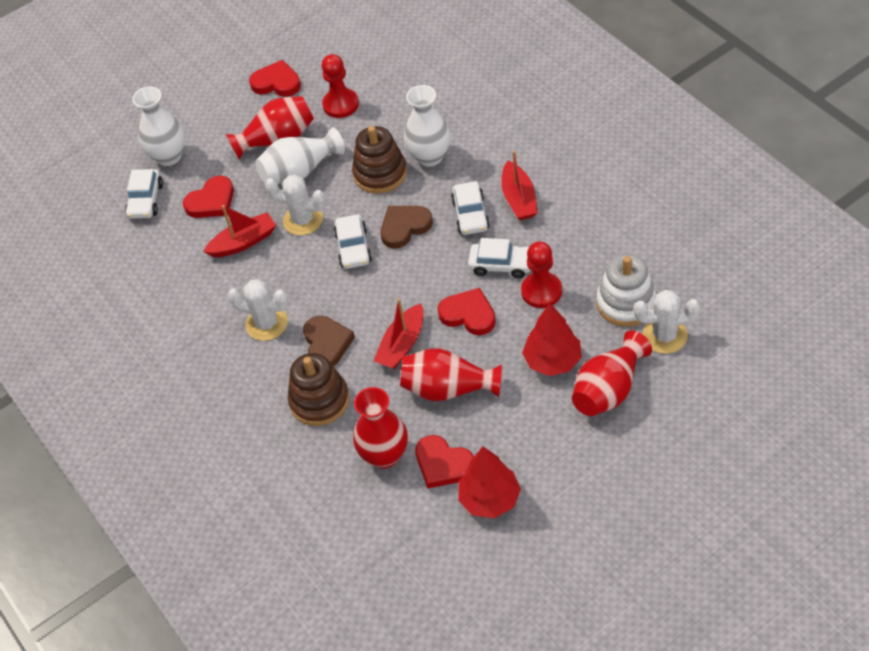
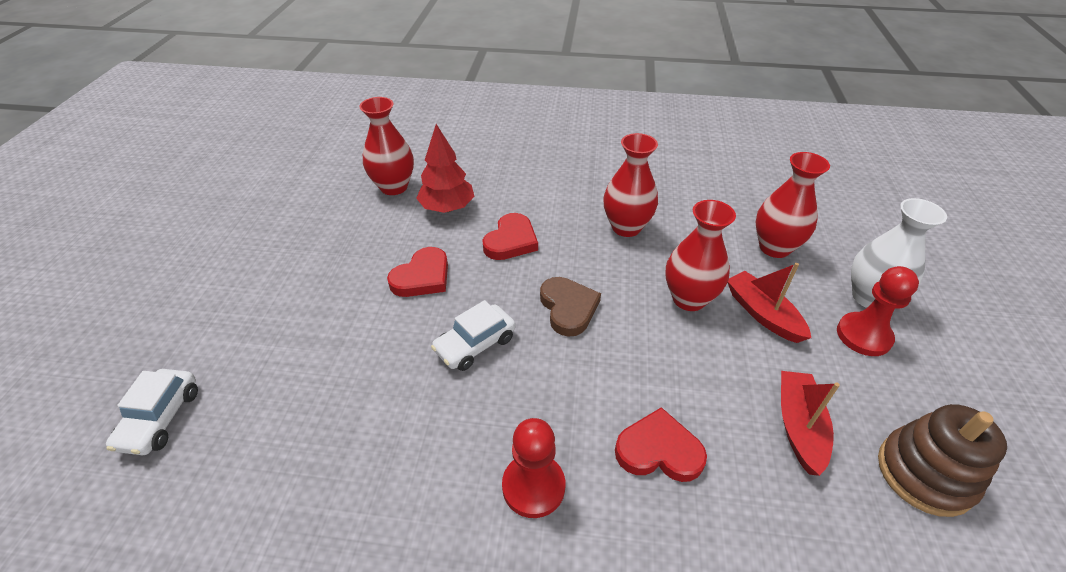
brown heart: [303,316,355,367] [380,206,433,249] = 2 -> [540,277,601,337] = 1
brown stacking toy: [288,353,349,426] [352,126,407,194] = 2 -> [878,404,1007,517] = 1
red boat: [203,205,276,257] [373,298,424,369] [501,151,538,220] = 3 -> [727,263,811,343] [781,371,840,476] = 2
red heart: [183,175,234,218] [249,60,301,97] [415,435,474,488] [437,288,496,335] = 4 -> [387,247,448,297] [482,213,538,260] [615,407,707,482] = 3
red tree: [458,446,521,518] [522,303,582,376] = 2 -> [416,124,475,213] = 1
white cactus: [228,279,289,341] [265,175,326,235] [634,290,700,354] = 3 -> none = 0
white car: [125,169,163,219] [334,214,372,269] [451,181,490,235] [468,238,530,278] = 4 -> [106,369,198,455] [431,300,515,371] = 2
white stacking toy: [597,254,656,327] = 1 -> none = 0
white vase: [132,86,185,166] [256,127,345,184] [404,85,450,167] = 3 -> [851,198,947,308] = 1

